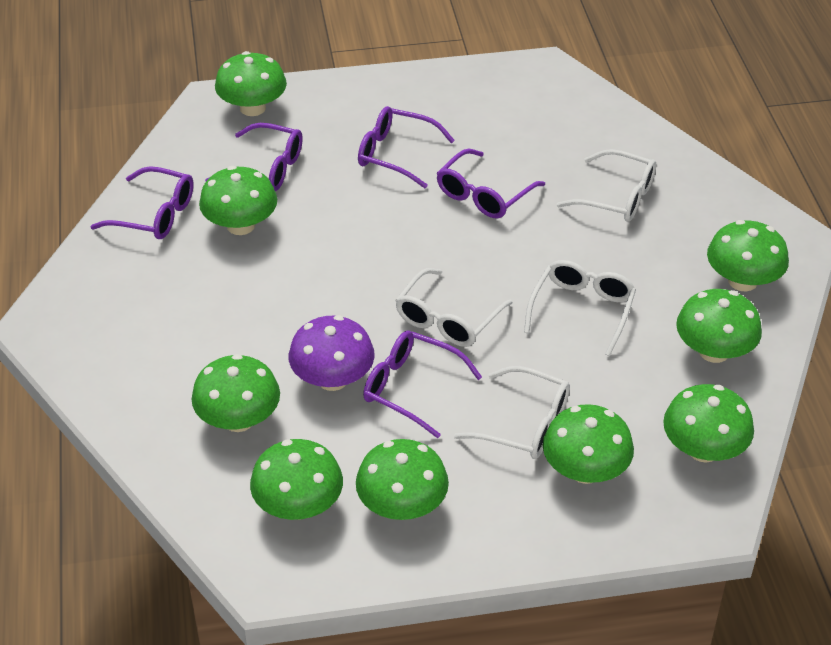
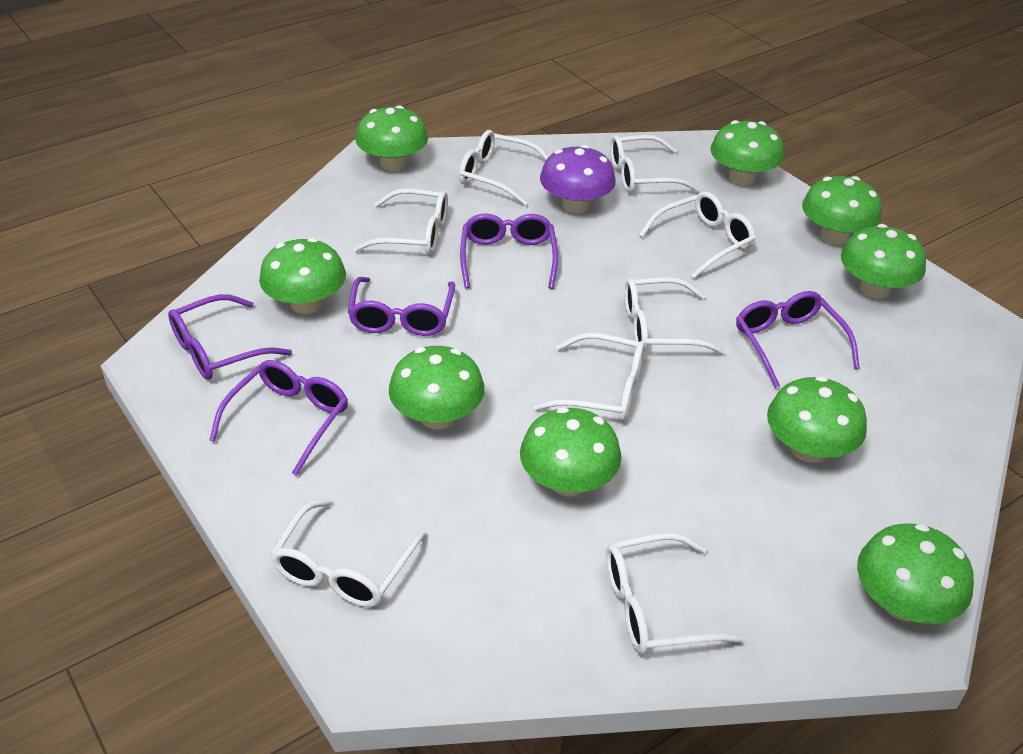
white glasses: [395,268,513,347] [454,366,570,459] [524,260,636,356] [557,149,656,222] = 4 -> [270,499,427,607] [354,188,448,255] [459,130,548,206] [534,333,645,421] [606,533,747,654] [610,135,700,193] [625,277,726,355] [639,191,756,278] = 8

